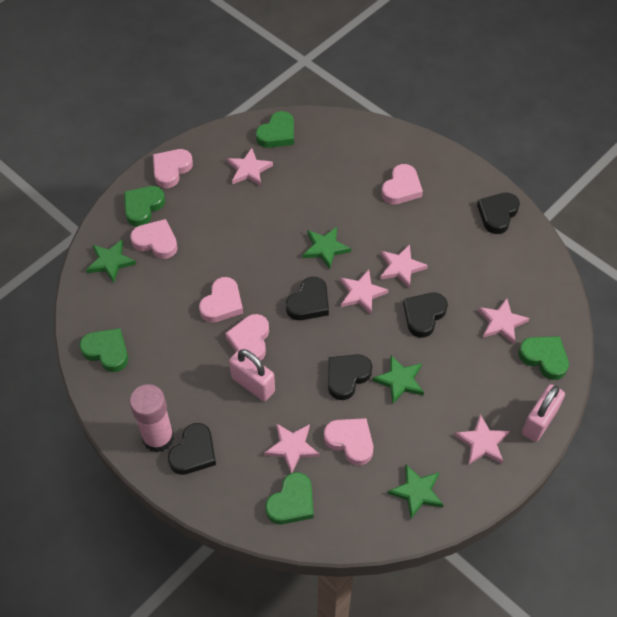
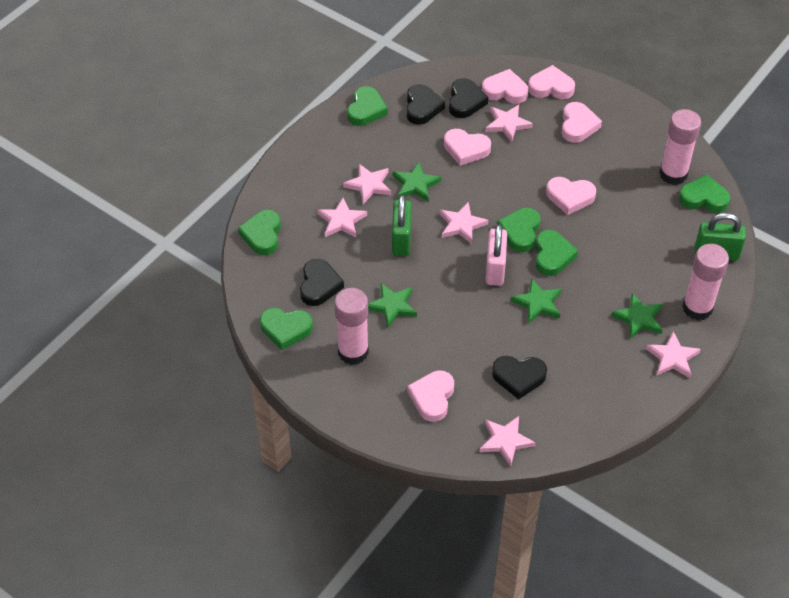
black heart: [168,423,216,475] [286,277,329,320] [328,354,372,400] [403,293,448,338] [477,192,520,234] = 5 -> [300,259,344,306] [406,84,445,125] [449,78,488,118] [492,356,547,399] = 4
green heart: [79,328,128,372] [124,186,165,227] [256,111,294,148] [265,472,313,524] [518,336,569,380] = 5 -> [238,210,281,255] [260,308,313,350] [347,86,388,126] [497,208,540,252] [535,230,578,276] [679,174,730,213] = 6
green padlock: none = 0 -> [392,195,412,256] [695,213,746,261] = 2
pink glue stick: [130,384,174,453] = 1 -> [334,288,369,365] [659,109,701,185] [682,244,729,320] = 3
pink padlock: [229,349,275,401] [522,384,565,442] = 2 -> [486,224,507,286] = 1

